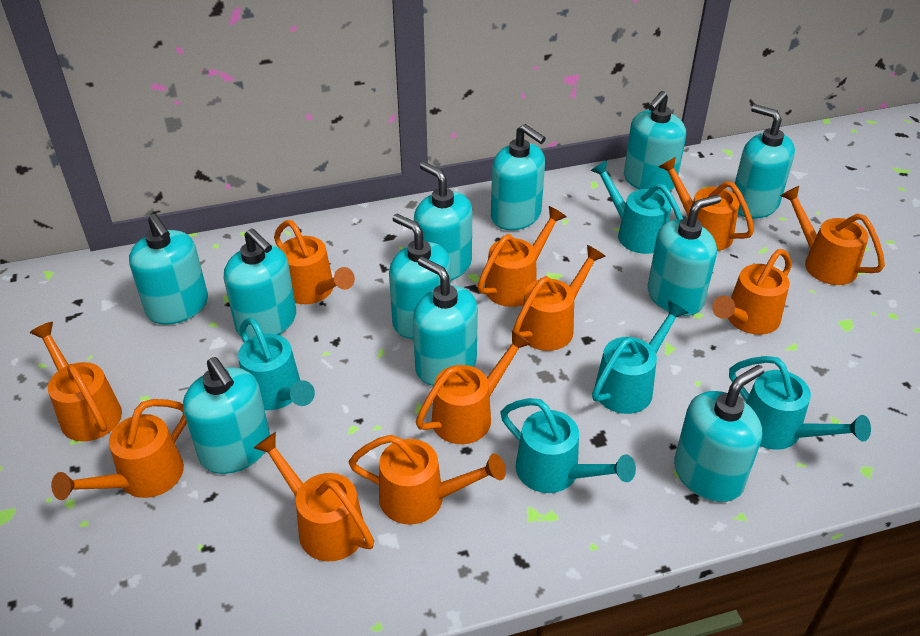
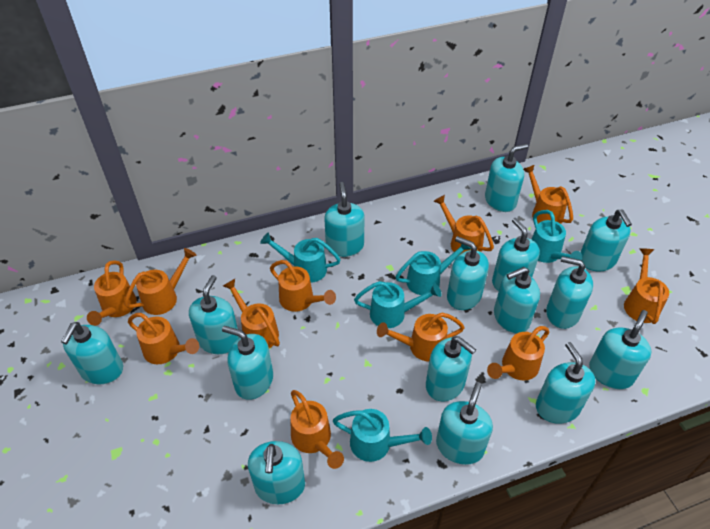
turquoise soap dispenser: [129,214,208,325] [183,357,270,474] [224,228,296,339] [389,214,451,339] [413,257,478,386] [414,162,472,280] [491,124,546,230] [624,91,686,193] [648,195,721,316] [674,365,764,502] [733,104,795,219] = 11 -> [61,322,123,384] [189,275,240,354] [222,326,273,400] [248,441,305,504] [324,182,365,257] [426,336,476,401] [436,382,493,465] [447,236,489,310] [485,144,528,212] [492,218,540,291] [494,267,540,333] [536,342,595,424] [546,256,593,329] [580,210,632,271] [589,310,651,389] = 15

